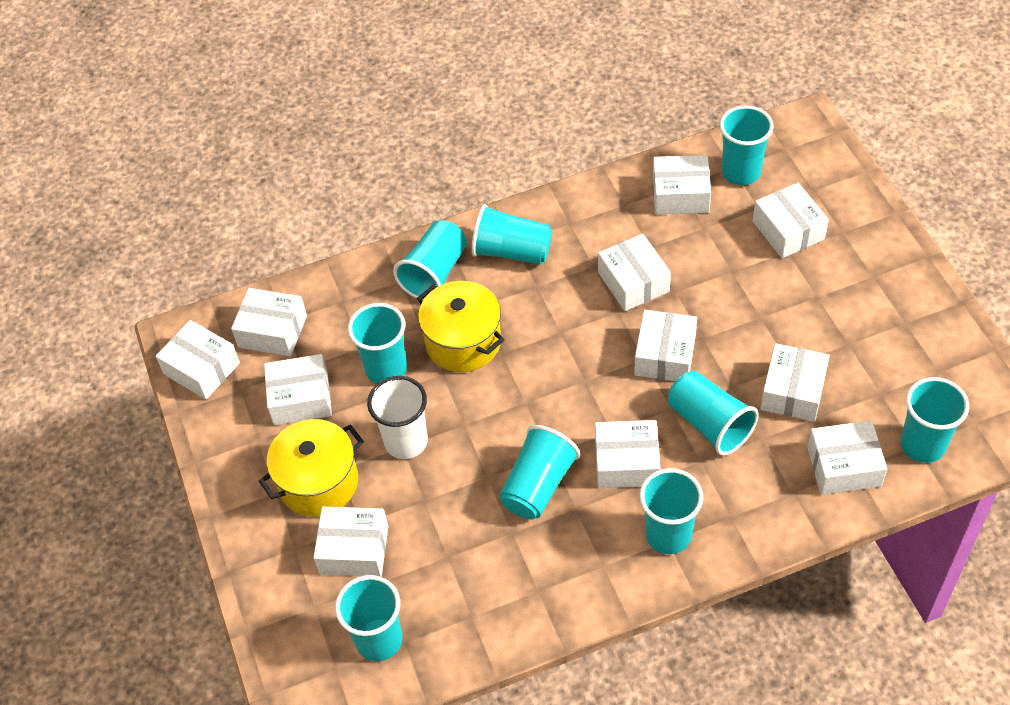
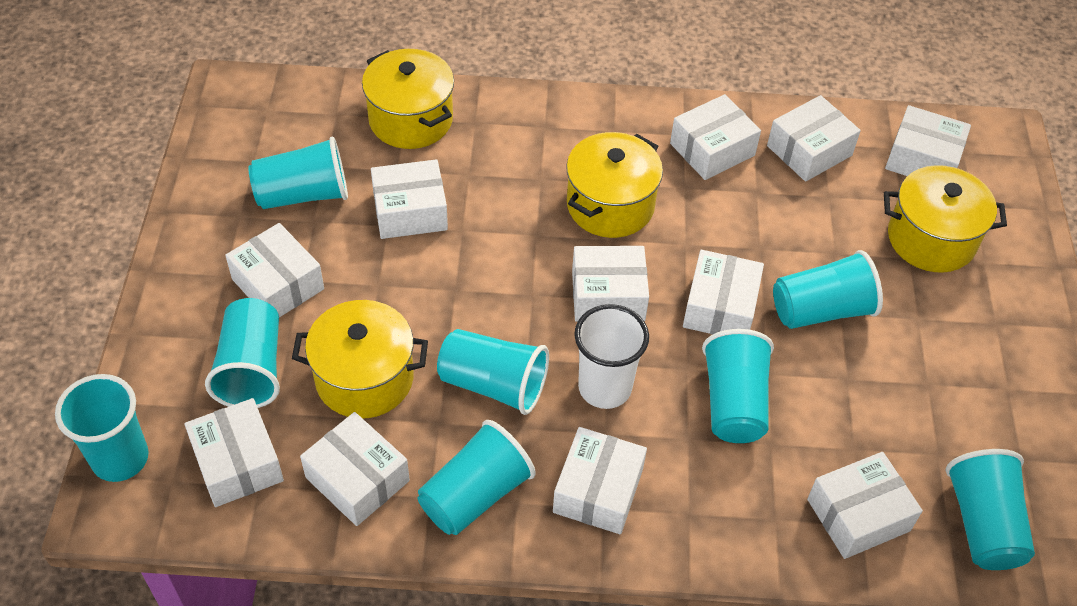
turquoise cup: [335,575,402,661] [348,303,407,384] [393,220,467,300] [471,204,552,265] [499,425,580,519] [639,468,703,554] [668,371,758,456] [720,105,774,185] [901,377,969,463] = 9 -> [55,374,149,482] [205,298,280,408] [248,136,348,209] [417,420,536,535] [437,329,549,415] [702,329,774,443] [773,250,883,329] [945,449,1035,570] = 8
yellow pot: [259,419,364,517] [417,281,504,372] = 2 -> [292,300,428,418] [362,49,454,149] [566,132,663,238] [884,165,1007,273] = 4

